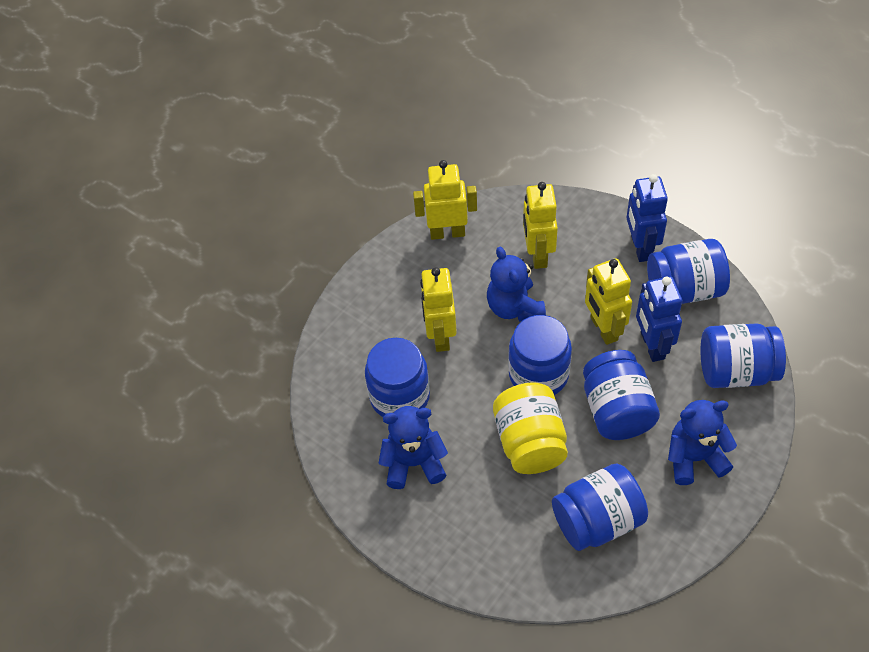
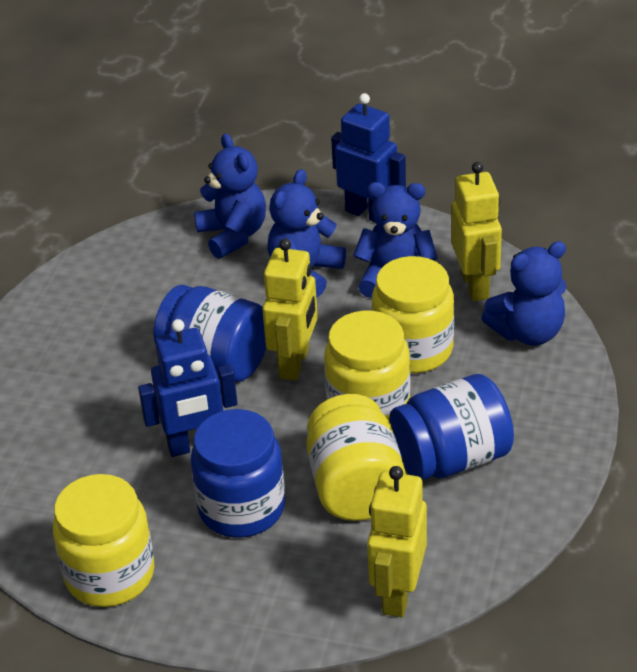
blue jar: [365,338,430,417] [508,315,572,395] [552,463,648,551] [583,350,660,440] [647,239,730,304] [700,323,786,388] = 6 -> [154,285,266,382] [191,409,285,537] [389,374,514,480] = 3
blue teddy bear: [379,406,448,489] [487,247,546,322] [668,400,737,485] = 3 -> [194,134,266,259] [267,169,346,297] [353,182,438,298] [481,241,567,346] = 4
yellow jar: [493,382,568,474] = 1 -> [53,474,155,607] [306,394,407,521] [324,311,411,421] [372,256,454,373] = 4
yellow robot: [413,160,477,240] [420,267,457,352] [523,182,558,269] [585,258,632,345] = 4 -> [262,238,318,381] [367,466,427,617] [451,162,502,301] = 3

